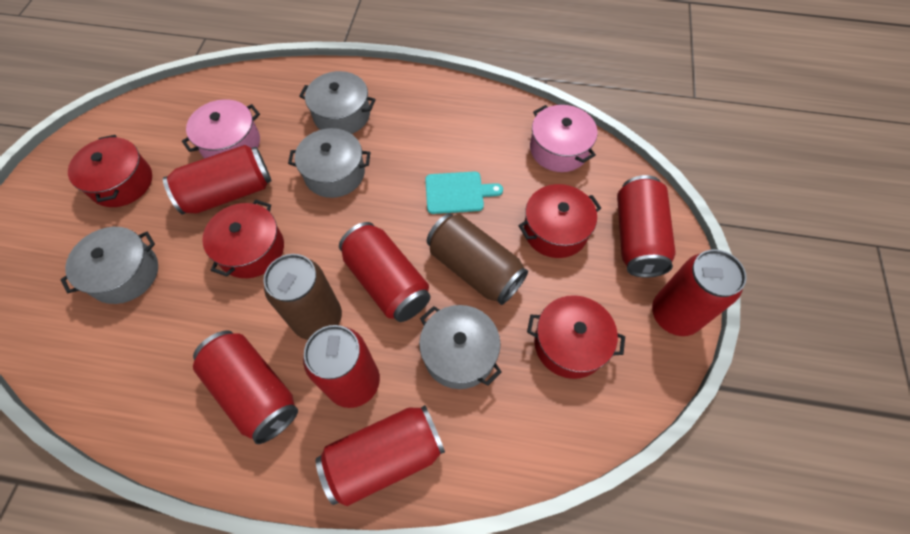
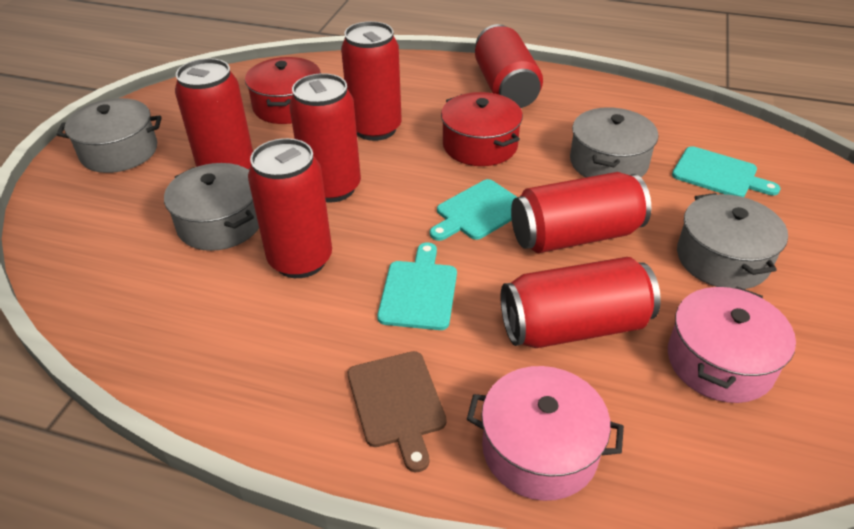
brown can: [264,254,342,340] [427,213,528,305] = 2 -> none = 0
brown cutting board: none = 0 -> [348,351,446,472] = 1
red pot: [68,135,152,207] [202,200,284,278] [518,184,601,258] [527,295,625,379] = 4 -> [245,57,321,124] [441,92,523,166] = 2
turquoise cutting board: [425,171,503,214] = 1 -> [377,242,457,330] [430,179,517,241] [672,146,780,197] = 3

